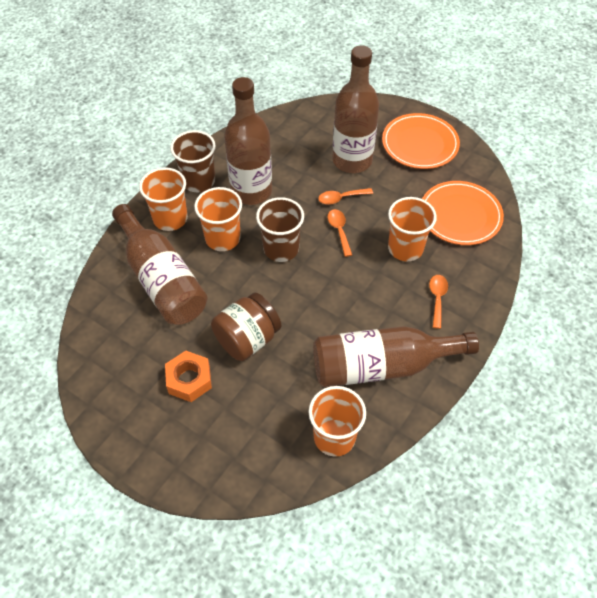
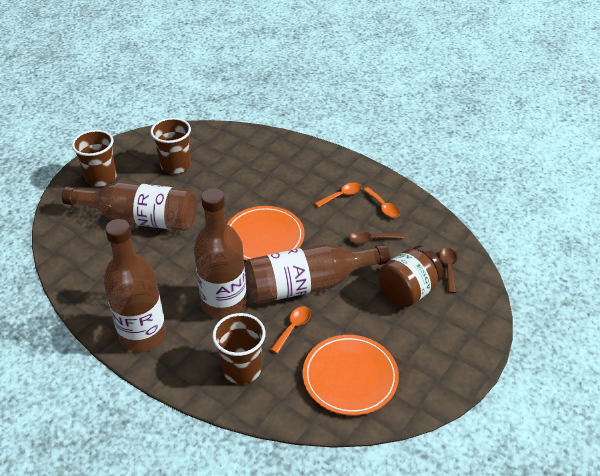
brown cup: [170,130,216,192] [256,197,304,262] = 2 -> [72,130,117,187] [150,118,191,174] [212,313,266,384] = 3
brown spoon: none = 0 -> [349,231,404,244] [439,248,457,293] = 2
orange cup: [139,167,188,231] [194,187,242,251] [309,386,366,457] [388,197,437,261] = 4 -> none = 0
orange nut: [165,351,212,402] = 1 -> none = 0

